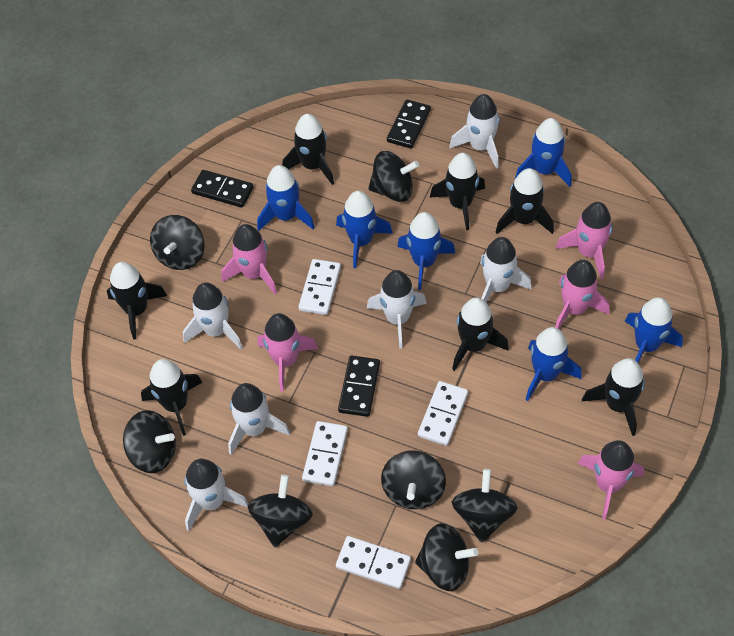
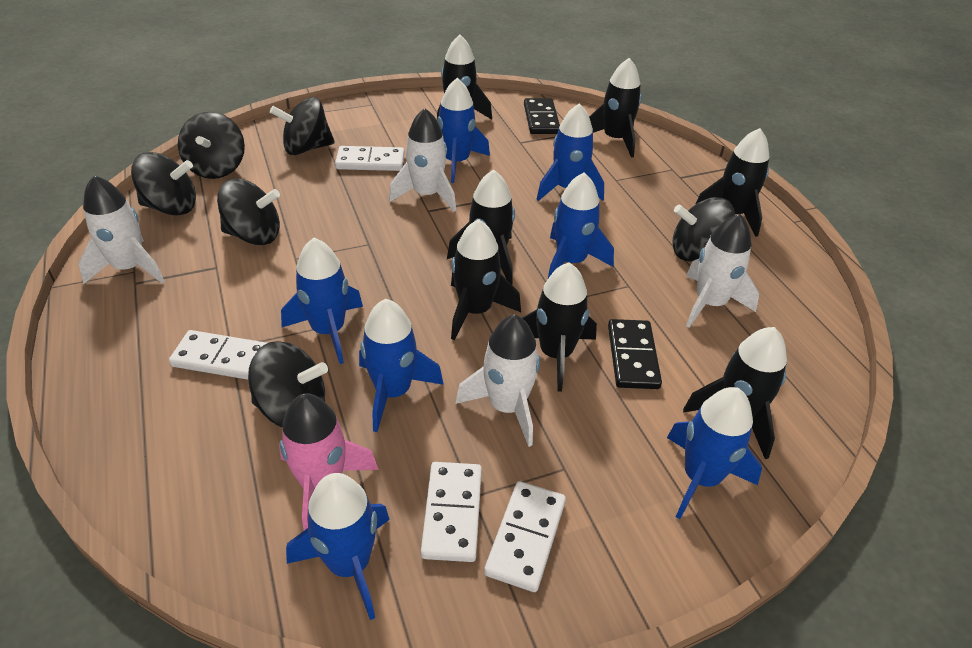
black domino: [191,170,254,208] [338,356,380,417] [387,99,431,149] = 3 -> [524,98,560,134] [608,319,662,389] = 2
black spinning top: [123,410,176,473] [150,215,205,270] [248,475,313,547] [368,151,419,202] [381,451,446,509] [415,523,478,591] [452,469,518,543] = 7 -> [131,152,196,216] [178,112,245,179] [217,179,280,245] [248,341,328,427] [270,97,335,155] [672,197,735,261] = 6
blue rocket: [257,165,315,231] [336,191,393,268] [397,212,455,290] [515,118,572,187] [526,327,582,401] [625,297,683,363] = 6 -> [281,238,363,364] [286,473,390,620] [359,299,444,432] [437,78,490,183] [537,103,604,201] [548,173,614,278] [667,387,762,519] = 7
pink rocket: [221,224,277,294] [257,313,318,392] [555,260,609,329] [556,202,613,279] [578,440,644,520] = 5 -> [279,393,379,530] = 1
white rocket: [183,282,243,349] [185,459,248,531] [228,383,290,455] [367,270,427,349] [449,94,500,169] [480,237,531,302] = 6 -> [78,175,165,284] [389,108,456,212] [455,314,540,447] [686,214,759,328] = 4

